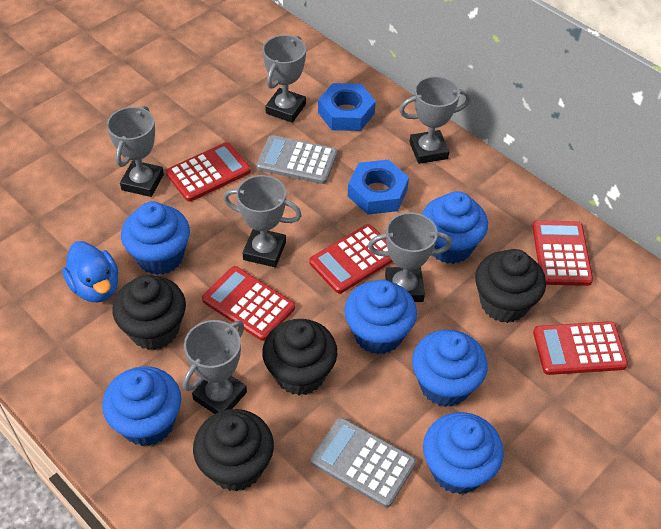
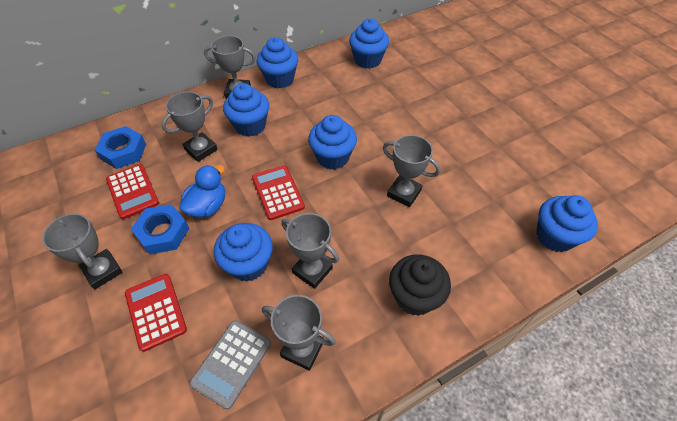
black cupcake: [112,275,186,350] [193,409,274,491] [262,319,337,395] [475,249,546,323] = 4 -> [389,254,451,316] = 1
grey calculator: [256,135,337,184] [311,418,416,508] = 2 -> [189,320,271,409] = 1
red calculator: [166,142,251,202] [202,266,295,341] [309,224,393,294] [532,220,593,286] [533,321,628,375] = 5 -> [106,164,159,219] [125,274,187,352] [252,165,305,220] = 3

